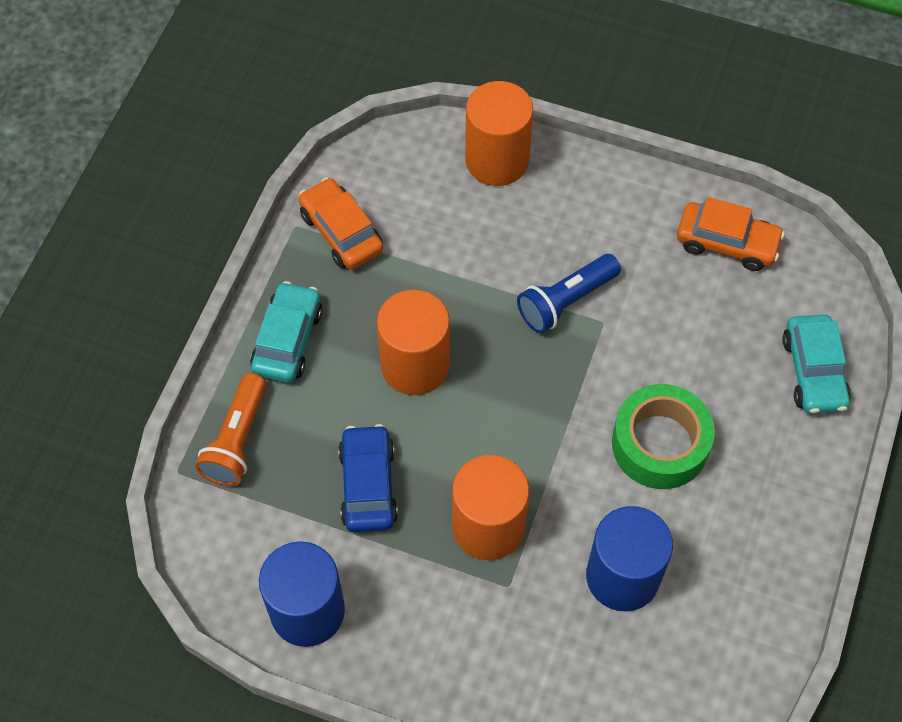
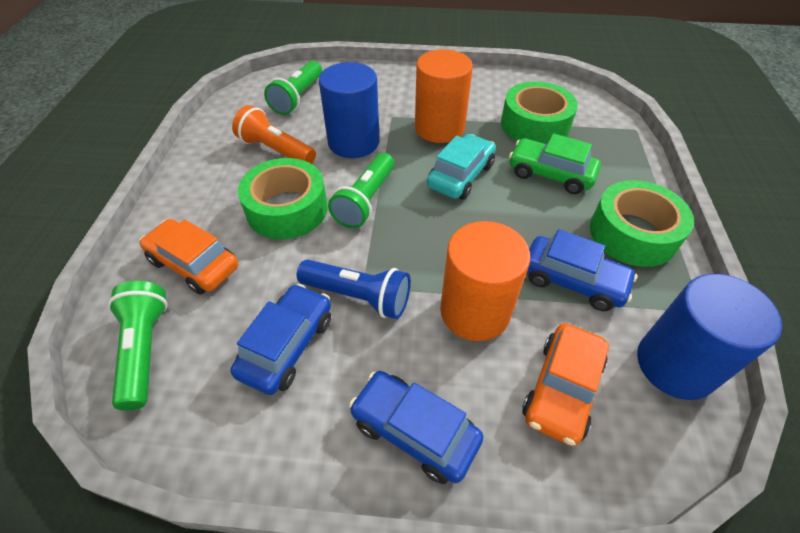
blue car: [338,424,398,533] = 1 -> [230,284,331,395] [349,371,484,484] [527,229,637,311] = 3
green car: none = 0 -> [509,133,601,194] = 1
green flashlight: none = 0 -> [108,281,168,410] [264,61,322,115] [328,153,394,229] = 3
green tape: [612,384,715,489] = 1 -> [238,158,328,240] [501,81,578,144] [590,180,694,267] = 3
orange cylinder: [377,290,450,395] [452,455,529,560] [465,81,533,186] = 3 -> [415,49,473,143] [440,221,531,341] = 2
turquoise car: [250,281,323,383] [782,314,851,414] = 2 -> [427,134,496,200] = 1

